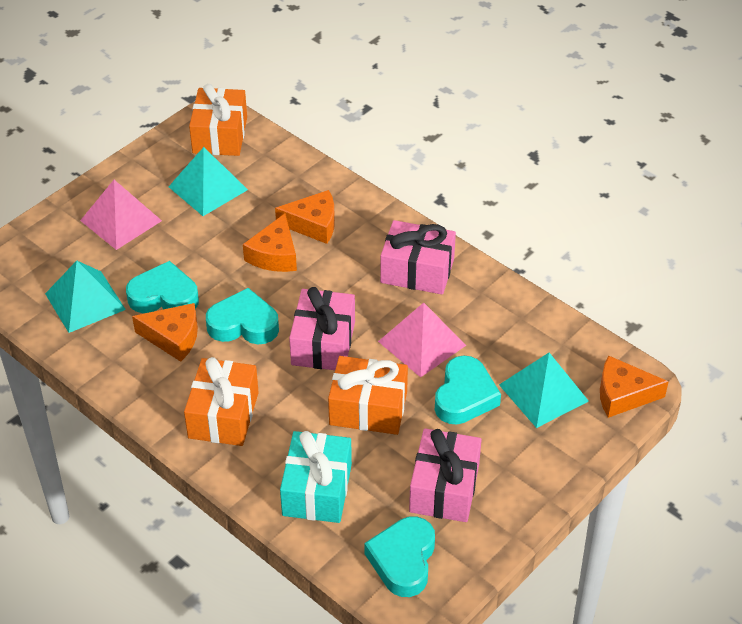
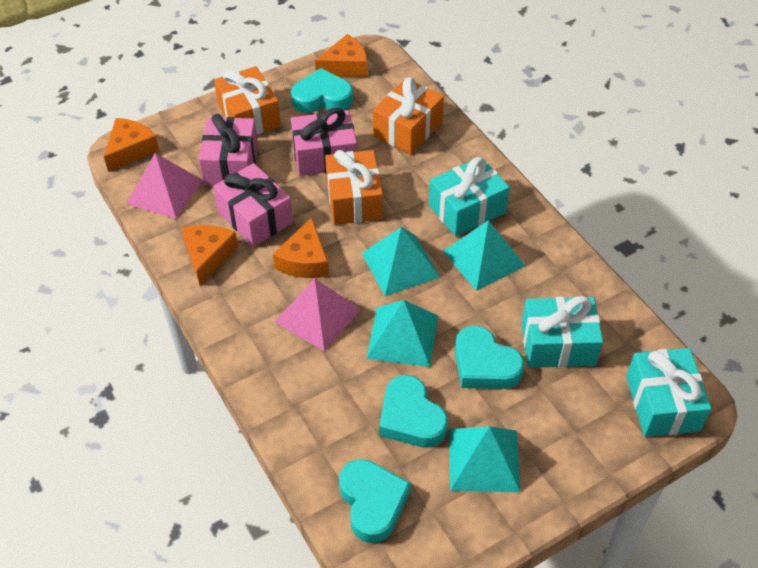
turquoise gift: [280,431,352,523] = 1 -> [429,157,510,236] [521,296,603,368] [626,348,711,437] = 3
turquoise pyramid: [45,261,126,333] [169,147,248,216] [499,353,589,428] = 3 -> [362,227,440,296] [366,300,438,367] [443,220,525,291] [449,426,521,492] = 4

